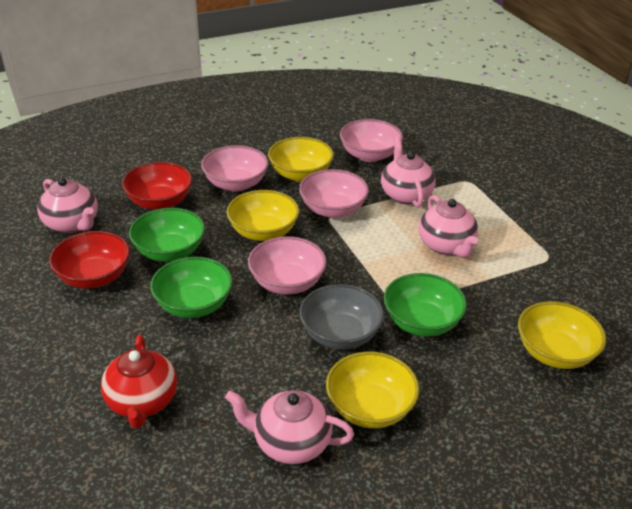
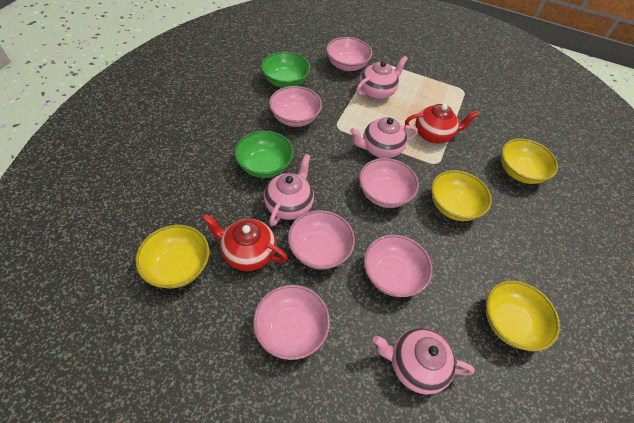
green bowl: [129,208,205,262] [150,257,233,318] [384,273,467,337] = 3 -> [235,131,294,178] [261,52,310,88] = 2
grey bowl: [299,284,384,350] = 1 -> none = 0
pink bowl: [201,145,268,192] [248,236,327,294] [299,169,369,218] [340,119,403,162] = 4 -> [253,285,330,360] [269,86,322,127] [288,210,355,270] [326,37,372,71] [359,158,419,208] [364,235,432,297] = 6
red bowl: [49,231,130,289] [122,162,192,210] = 2 -> none = 0
red teapot: [101,335,177,429] = 1 -> [202,214,288,271] [405,104,479,144] = 2

